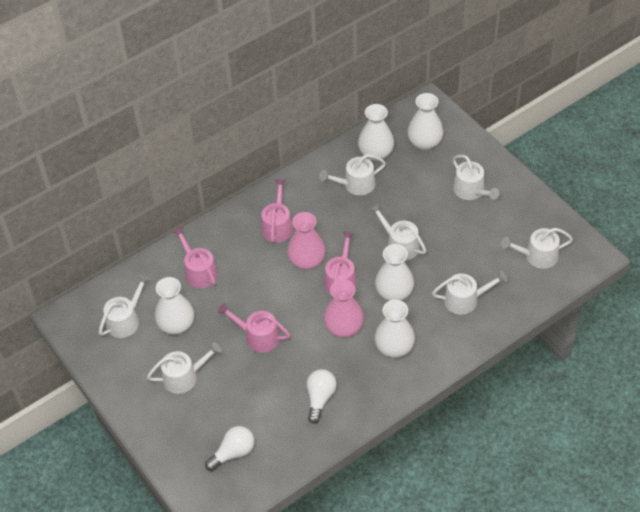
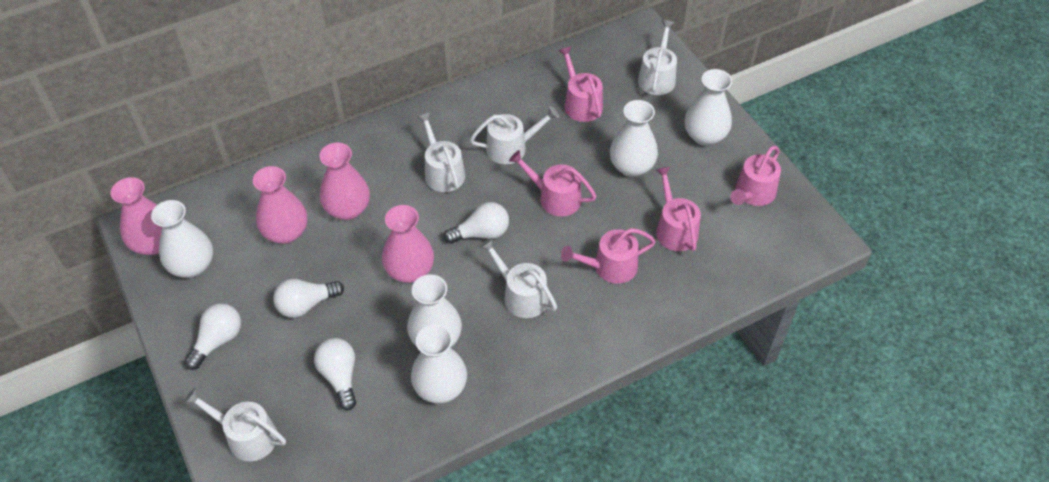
pink vase: [287,212,326,270] [324,279,364,337] = 2 -> [110,177,162,255] [253,166,307,244] [319,143,370,220] [382,205,434,283] = 4
pink watering can: [173,226,218,288] [217,303,290,352] [261,179,293,243] [324,231,357,298] = 4 -> [509,150,597,216] [558,46,603,122] [561,228,656,284] [656,166,701,251] [730,146,781,206] = 5
white light bulb: [205,426,254,471] [307,369,337,424] = 2 -> [184,303,241,370] [273,279,344,318] [314,338,356,410] [444,202,509,243] = 4
white watering can: [99,274,150,338] [147,342,222,394] [320,154,386,195] [369,203,427,260] [432,271,508,315] [453,155,499,200] [501,228,573,269] = 7 -> [183,388,286,461] [417,112,465,192] [470,106,559,164] [479,238,557,318] [638,20,677,95] = 5

